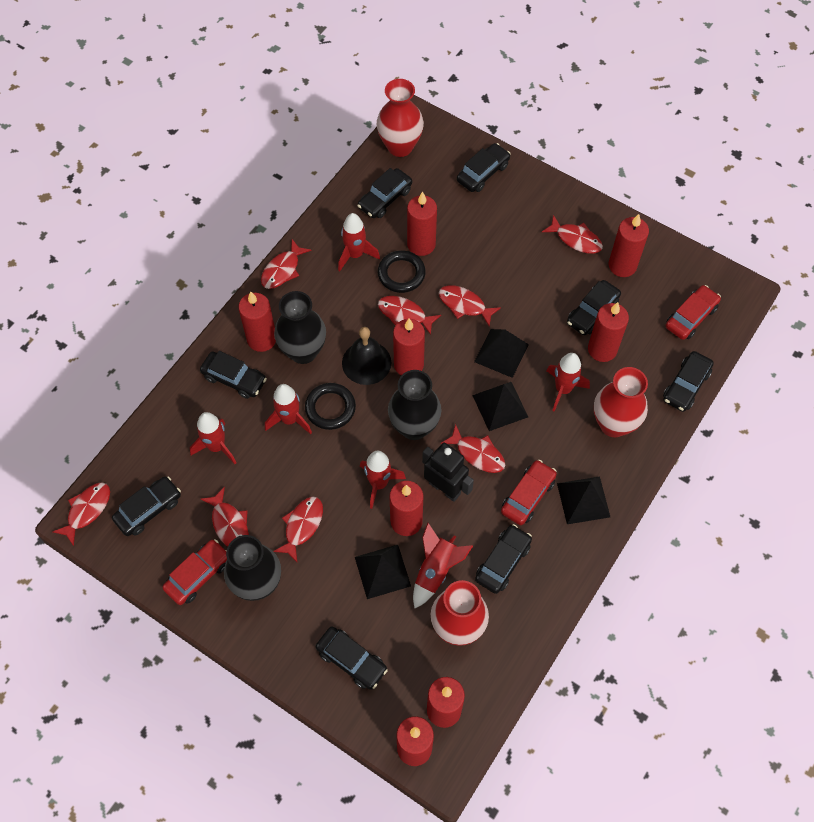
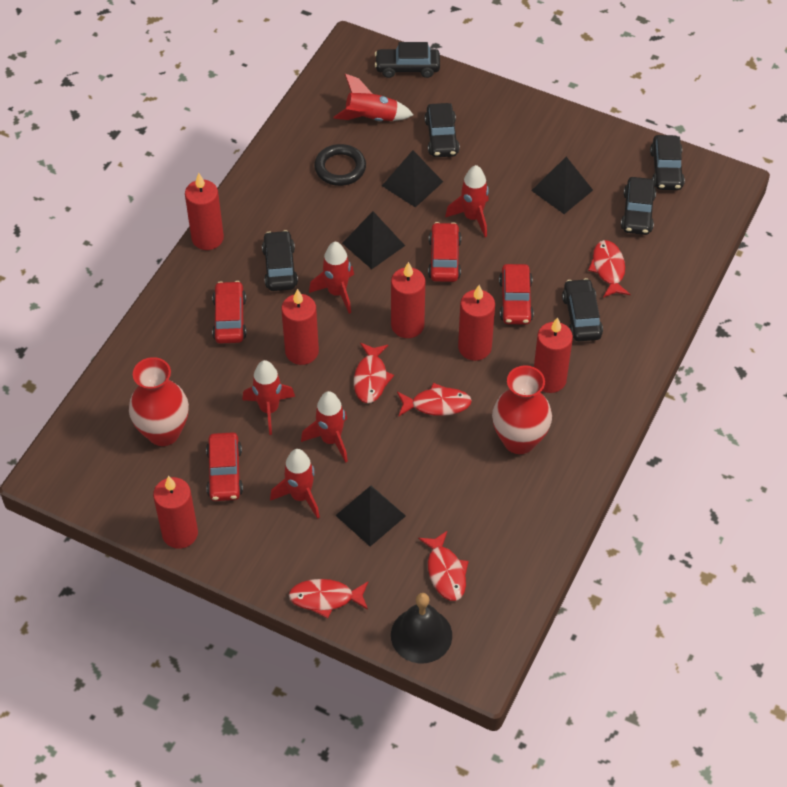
black car: [112,476,181,536] [200,351,267,399] [316,627,388,690] [357,168,412,218] [457,143,511,192] [475,524,532,594] [567,280,621,335] [663,351,714,412] = 8 -> [262,230,298,291] [375,42,440,78] [425,103,460,157] [562,278,603,341] [621,177,656,235] [650,135,685,190] = 6
black ring: [305,383,356,430] [378,250,426,293] = 2 -> [314,144,366,186] = 1
black robot: [422,443,474,502] = 1 -> none = 0
black vase: [224,535,281,601] [274,291,326,364] [388,370,442,440] = 3 -> none = 0
red candle: [238,291,276,352] [390,481,424,536] [393,319,425,375] [397,716,434,766] [407,191,437,256] [427,677,465,728] [588,302,629,362] [609,214,649,277] = 8 -> [153,476,198,549] [185,173,224,250] [281,289,319,365] [391,262,426,338] [458,285,495,361] [534,317,573,393] = 6
red car: [162,539,227,605] [501,460,557,525] [666,285,721,340] = 3 -> [206,432,243,501] [212,281,247,344] [428,222,461,282] [499,264,534,325] = 4
red fish: [53,483,110,546] [201,486,249,547] [261,239,311,289] [273,496,323,562] [378,296,441,335] [439,285,501,326] [441,424,505,473] [542,215,603,254] = 8 -> [289,579,368,619] [354,343,394,403] [397,383,472,417] [418,530,469,601] [588,240,631,298] = 5
red vase: [377,79,424,157] [431,580,489,646] [594,367,648,437] = 3 -> [129,357,189,446] [492,365,552,454] = 2

